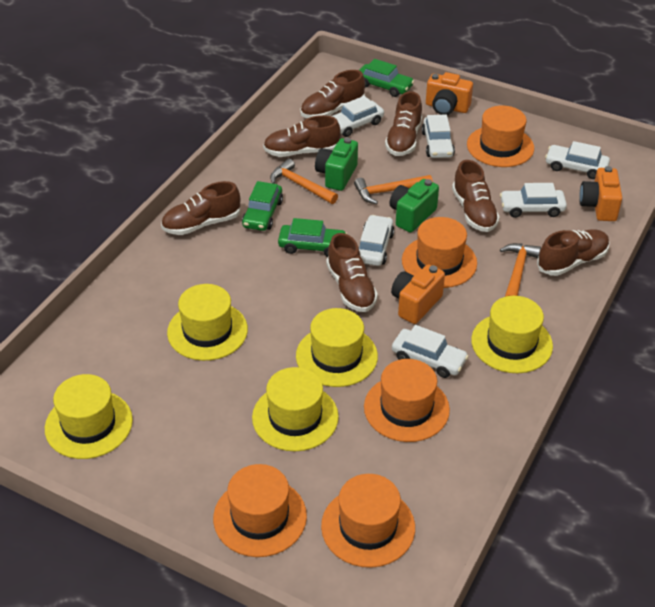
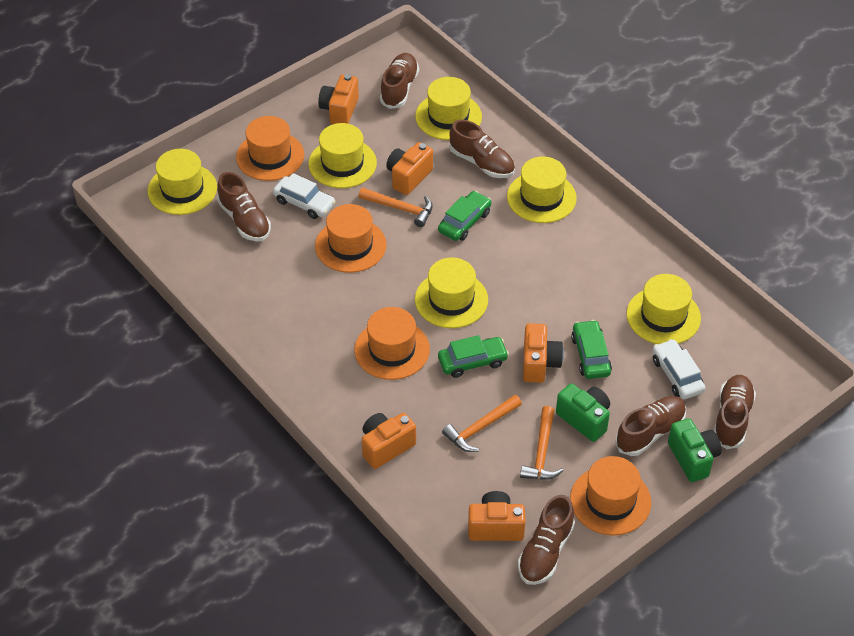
brown shoe: [161,181,240,235] [263,115,341,157] [300,70,365,118] [326,233,378,312] [385,91,422,156] [452,160,500,232] [537,229,610,276] = 7 -> [217,172,271,241] [380,53,419,109] [449,120,515,178] [518,495,575,585] [615,396,686,456] [714,375,756,449] = 6
orange camera: [391,264,445,324] [426,72,473,115] [579,166,622,221] = 3 -> [318,74,359,124] [362,413,416,469] [386,142,433,195] [468,491,526,541] [523,323,564,383] = 5
orange hat: [213,464,307,557] [321,474,415,568] [364,359,450,442] [402,217,477,288] [467,105,534,167] = 5 -> [236,116,305,181] [315,204,387,273] [354,307,430,380] [570,456,651,535] = 4
white car: [332,96,384,137] [358,215,394,266] [392,325,469,378] [422,115,455,158] [500,183,567,218] [545,141,610,179] = 6 -> [273,173,336,219] [652,339,705,399] = 2
yellow hat: [45,374,133,459] [167,284,248,361] [252,367,339,451] [296,308,378,387] [471,296,553,373] = 5 -> [148,149,217,215] [308,123,377,188] [415,77,482,140] [415,257,488,328] [507,156,577,223] [627,274,701,344] = 6

